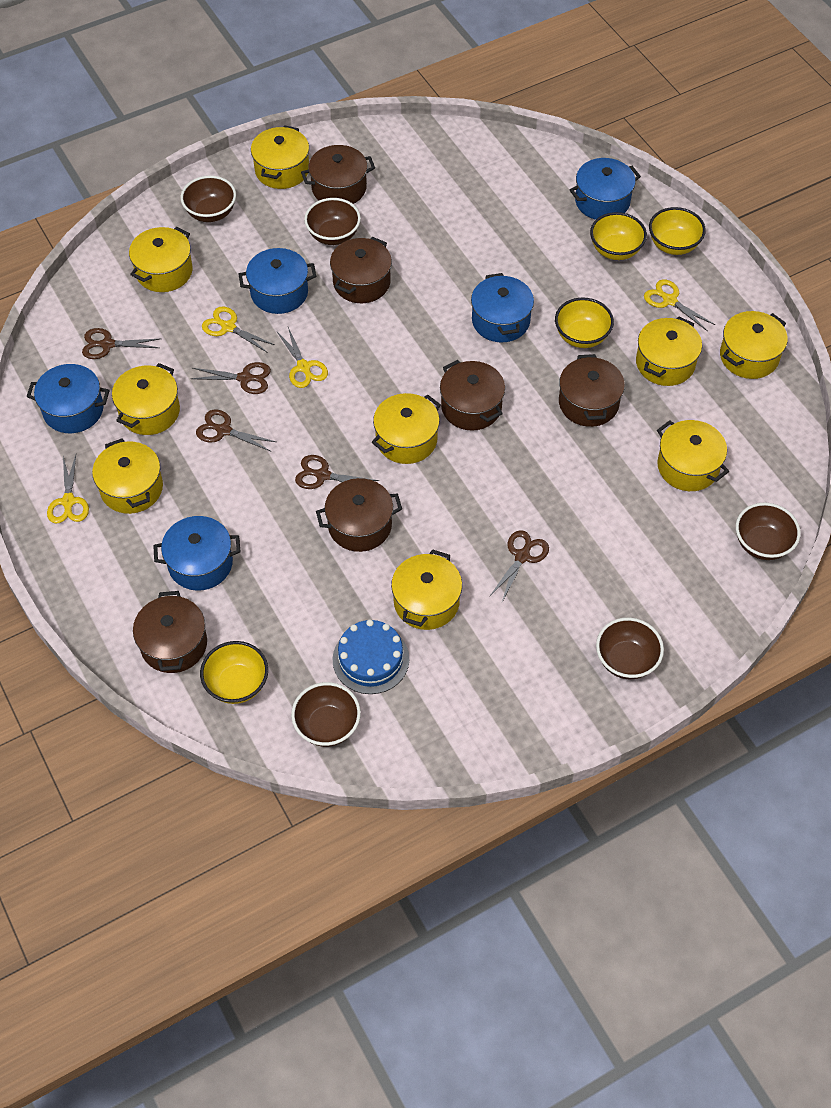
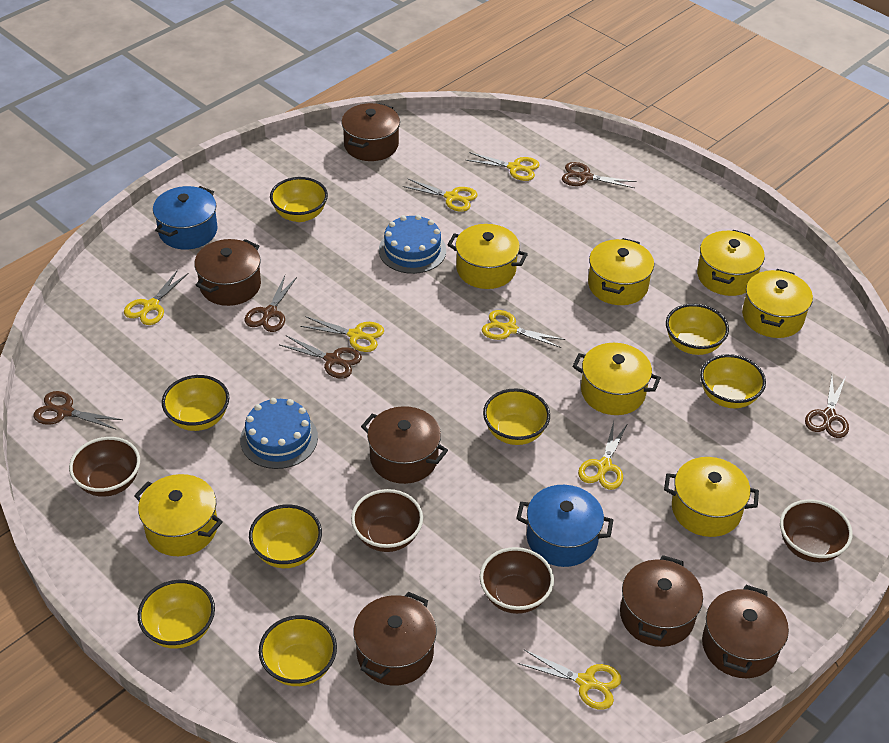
blue cake: [332,620,409,694] = 1 -> [240,398,318,469] [379,215,446,274] = 2
blue pot: [27,364,109,433] [153,516,241,591] [239,248,316,314] [471,273,534,343] [570,158,641,220] = 5 -> [153,186,218,250] [516,485,613,567] = 2
brown bowl: [181,176,236,222] [291,682,361,747] [304,198,361,245] [596,617,664,679] [736,502,801,560] = 5 -> [69,437,140,497] [351,489,423,552] [480,547,554,614] [780,499,853,562] = 4
yellow bowl: [200,641,268,704] [555,297,614,348] [590,212,647,260] [649,207,706,255] = 4 -> [138,580,215,649] [162,375,229,431] [249,504,322,568] [259,615,337,686] [270,177,328,222] [483,388,550,445] [666,304,729,355] [700,354,766,408] = 8
yellow pot: [92,438,163,514] [112,363,180,435] [129,227,193,292] [251,125,309,189] [372,393,441,464] [391,549,462,630] [636,317,702,386] [657,420,729,491] [720,311,788,379] = 9 -> [134,474,223,556] [447,224,528,289] [572,343,661,415] [588,238,654,305] [664,457,759,537] [697,230,765,296] [742,269,813,338] = 7
yellow scissors: [47,455,89,523] [202,306,275,353] [276,327,328,388] [644,279,715,331] = 4 -> [124,270,189,325] [300,316,384,352] [403,179,478,212] [466,152,539,181] [482,310,566,348] [518,650,622,710] [578,421,628,490] = 7

